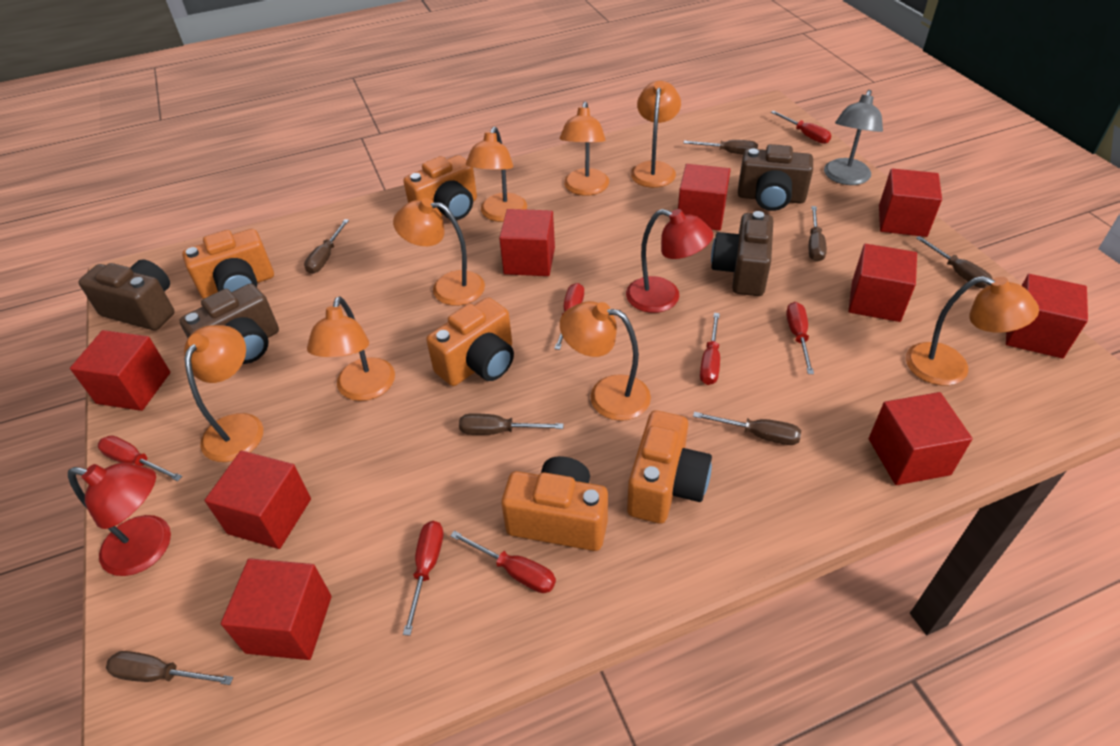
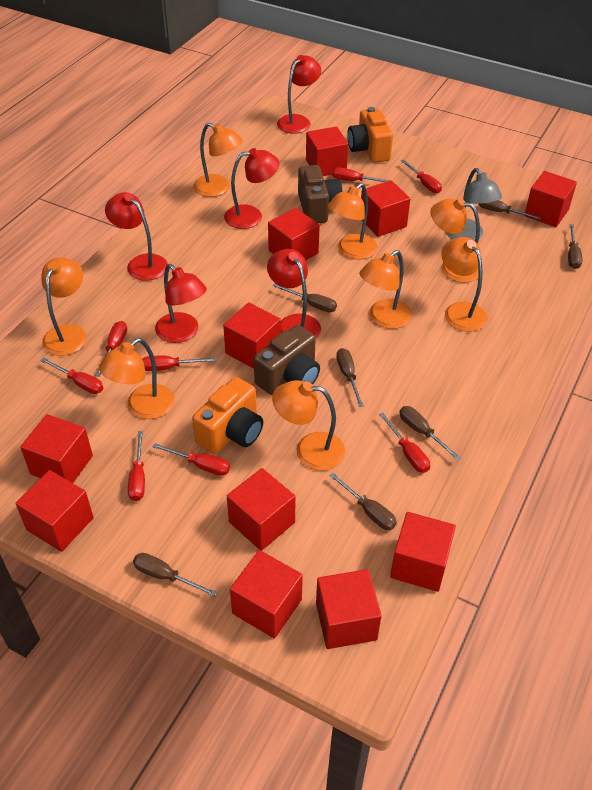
brown camera: [78,259,175,330] [179,284,279,364] [711,211,773,296] [738,144,813,211] = 4 -> [254,325,320,395] [298,165,343,223] = 2
orange camera: [182,229,274,299] [403,155,477,220] [426,297,514,386] [501,456,608,551] [627,410,712,524] = 5 -> [192,377,263,454] [347,107,393,163] = 2
red cube: [70,330,171,411] [204,451,311,549] [221,558,332,660] [499,209,555,276] [678,164,731,231] [848,244,917,322] [869,392,973,485] [879,168,942,237] [1006,274,1088,358] = 9 -> [15,470,94,552] [20,414,93,483] [223,302,281,369] [227,468,296,551] [230,550,303,639] [268,208,320,261] [306,126,348,176] [316,569,382,649] [361,180,410,237] [390,512,456,592] [524,171,577,227] = 11
red lamp: [68,463,171,576] [626,209,713,313] = 2 -> [105,192,168,281] [155,264,207,343] [224,148,280,229] [267,249,321,338] [277,55,321,134] = 5
red screwdriver: [98,435,182,481] [403,521,443,636] [450,531,556,593] [554,283,584,350] [700,313,720,385] [771,111,831,144] [786,302,814,374] = 7 -> [41,358,103,394] [95,321,127,377] [128,431,145,501] [142,356,217,371] [152,443,230,476] [332,168,390,182] [379,413,430,473] [401,159,442,193] = 8

